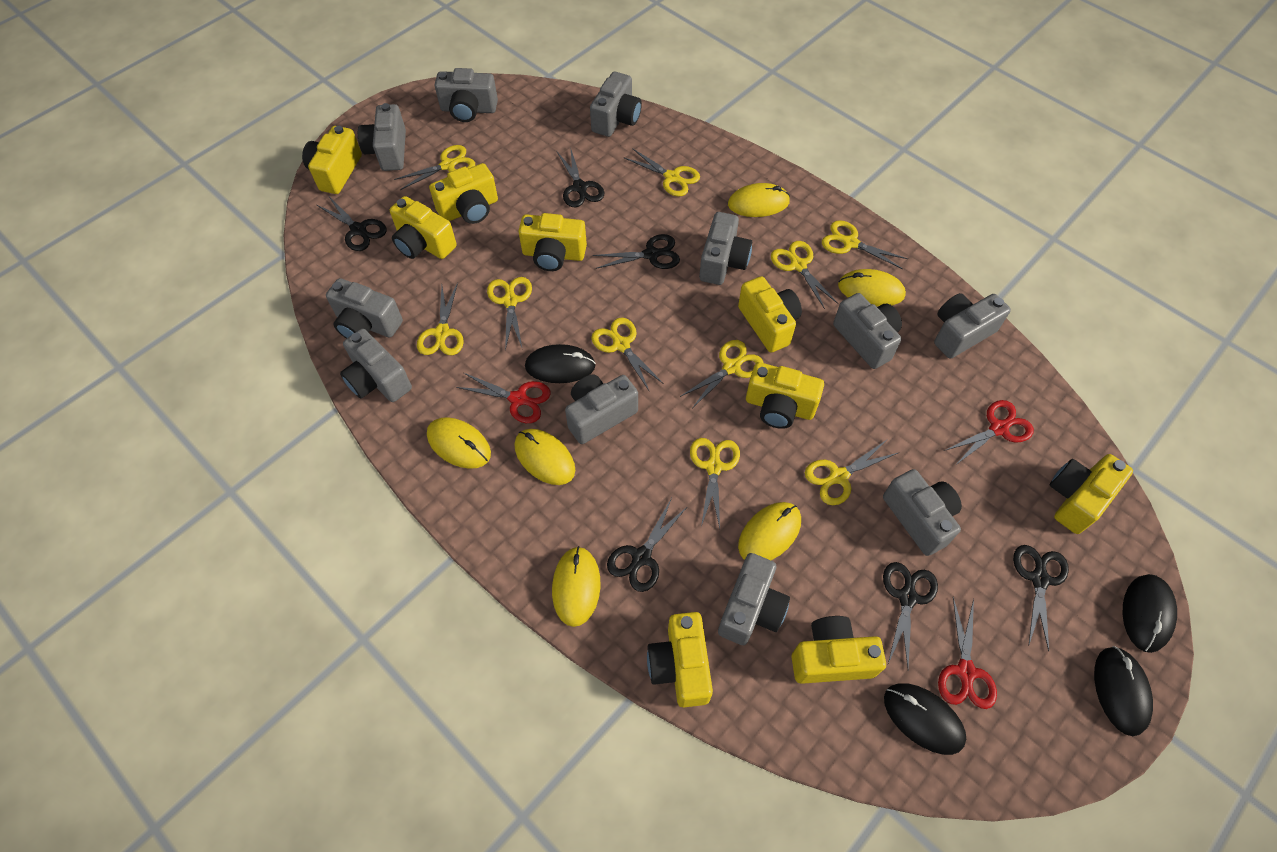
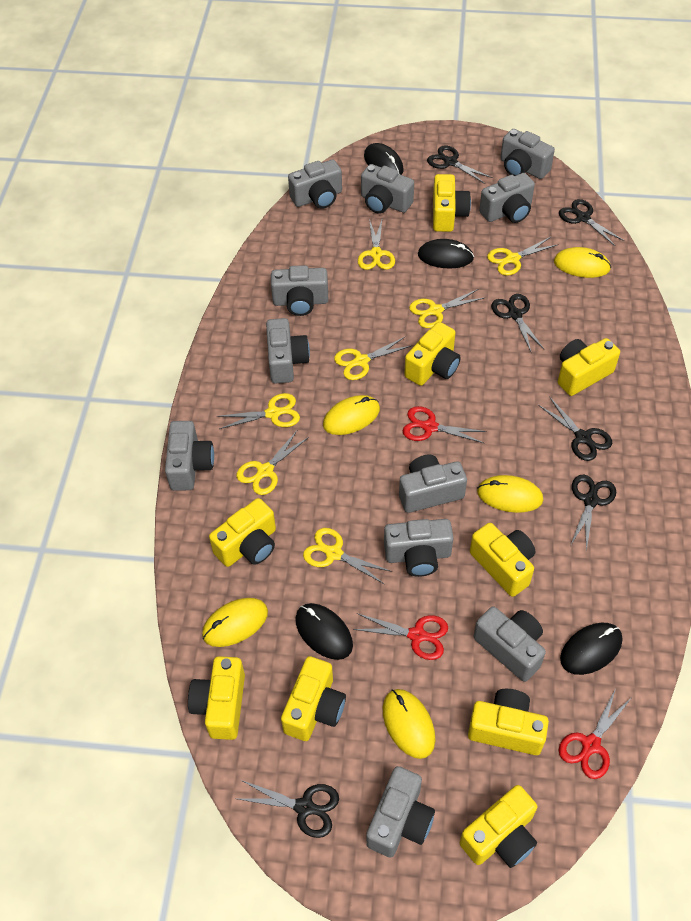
yellow mouse: [427,417,491,469] [514,429,575,485] [552,546,600,627] [728,183,790,217] [738,502,801,560] [838,269,906,307] = 6 -> [202,598,268,647] [323,395,380,435] [383,689,435,759] [477,475,543,513] [554,247,611,278] = 5
yellow scissors: [394,145,475,190] [417,283,464,355] [487,277,532,350] [592,318,664,392] [624,148,700,197] [680,340,764,407] [690,438,740,528] [771,241,838,309] [805,439,898,505] [822,220,908,269] = 10 -> [217,393,300,429] [236,431,309,495] [303,528,392,584] [334,337,411,380] [358,219,395,270] [409,289,484,328] [487,237,559,276] = 7

